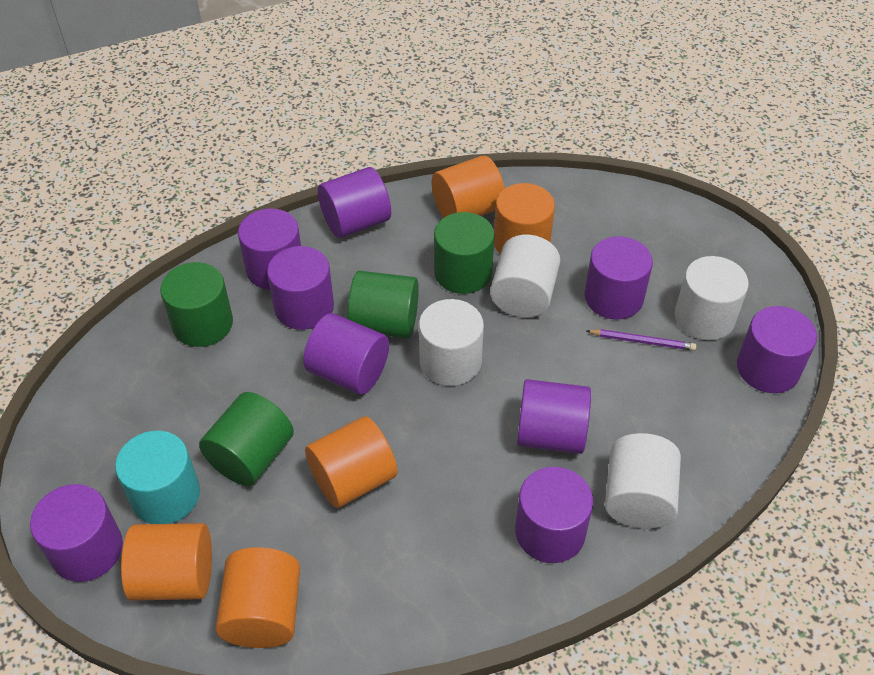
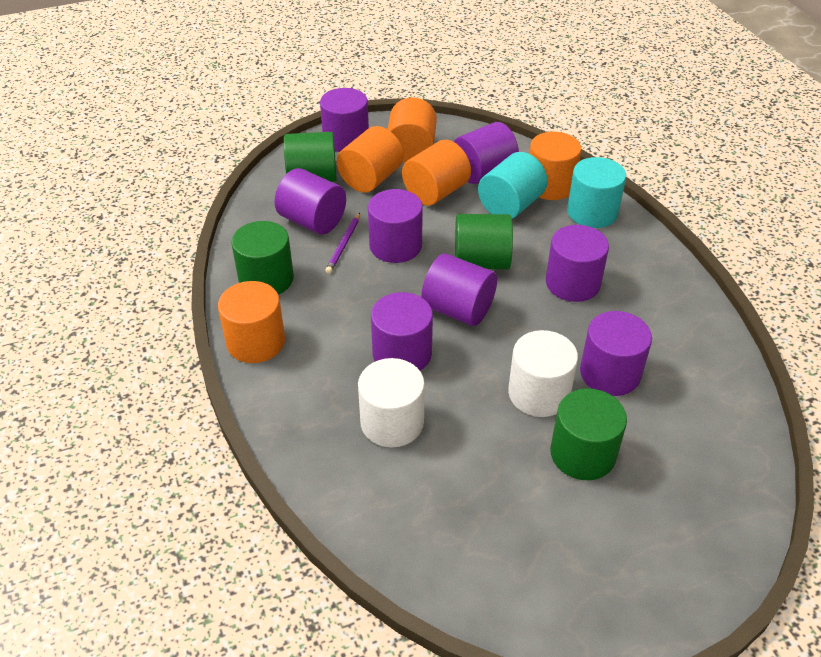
purple cylinder: [30,484,123,582] [238,209,301,290] [267,246,334,330] [303,313,389,394] [318,167,391,238] [515,467,593,563] [517,379,591,454] [584,236,653,319] [737,306,817,393] = 9 -> [275,168,346,235] [320,88,369,152] [368,189,423,263] [371,292,433,371] [421,254,497,326] [454,122,519,184] [546,225,609,302] [580,311,652,396] = 8
turquoise cylinder: [115,431,200,524] = 1 -> [478,152,548,219] [567,157,626,228] = 2
white cylinder: [419,299,484,386] [490,235,560,318] [605,433,681,528] [675,256,749,340] = 4 -> [358,358,425,447] [508,330,578,417] = 2

